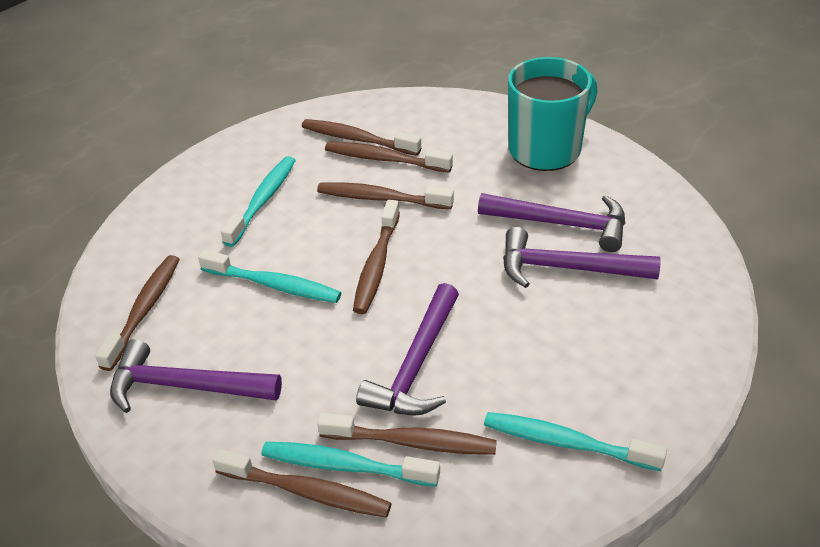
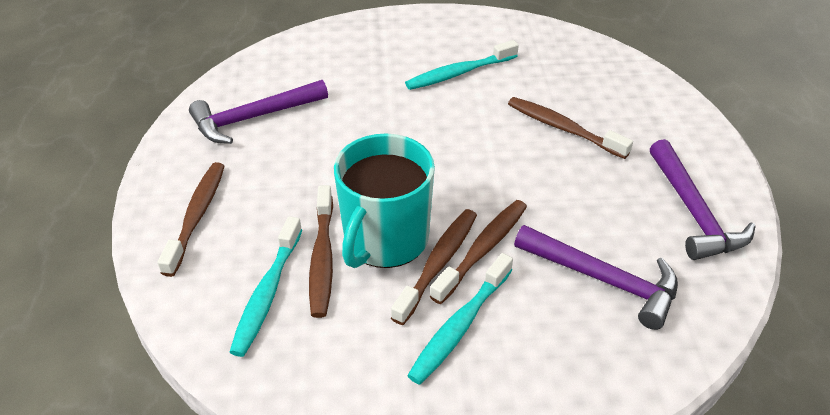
brown toothbrush: [95,255,180,371] [212,449,392,518] [302,119,421,156] [317,182,454,209] [317,413,497,455] [325,142,453,172] [353,200,400,314] = 7 -> [157,162,225,277] [309,185,333,318] [391,209,477,325] [430,200,527,304] [508,97,633,159] = 5
purple hammer: [110,339,282,413] [356,283,459,415] [478,193,625,252] [503,227,661,288] = 4 -> [189,80,328,144] [514,225,678,330] [650,139,756,260] = 3
turquoise toothbrush: [198,250,341,303] [221,156,296,247] [261,442,440,487] [484,412,667,471] = 4 -> [230,216,302,357] [405,40,519,90] [407,253,513,385] = 3

